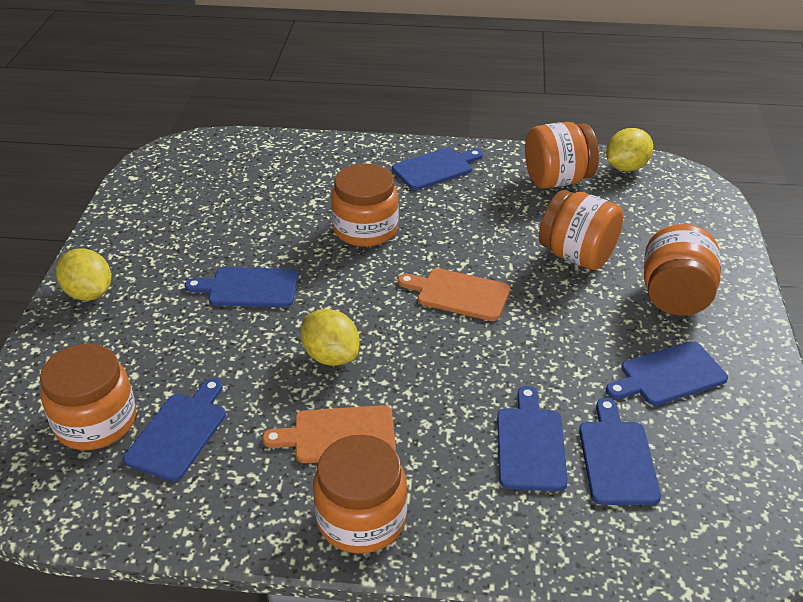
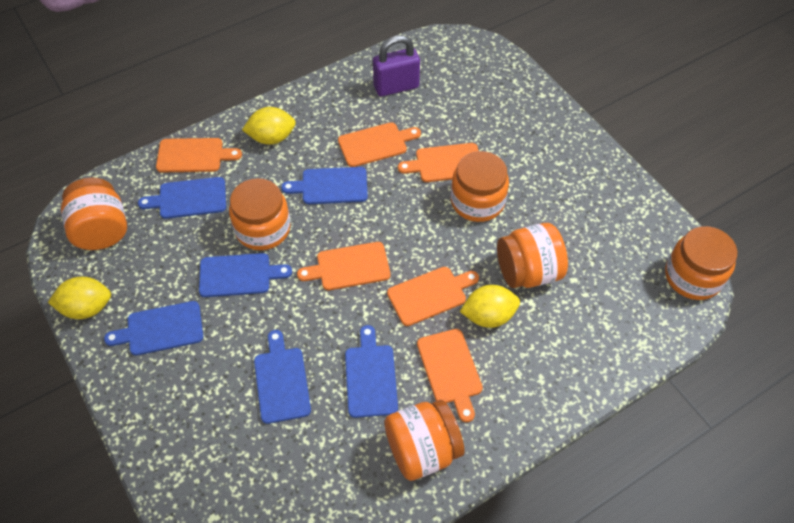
orange cutting board: [262,405,396,463] [398,268,510,321] = 2 -> [156,138,242,172] [297,242,390,290] [338,122,421,167] [387,267,479,326] [398,143,479,182] [417,329,483,422] = 6
purple padlock: none = 0 -> [373,35,420,96] = 1

